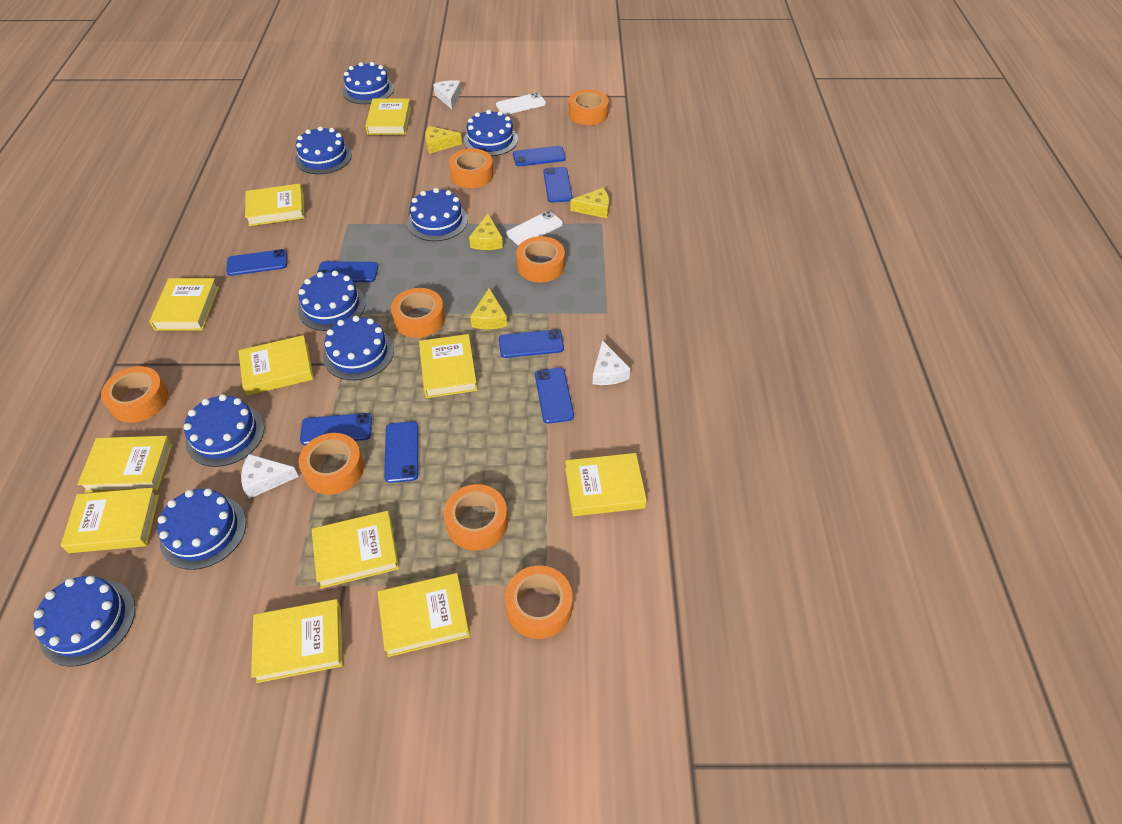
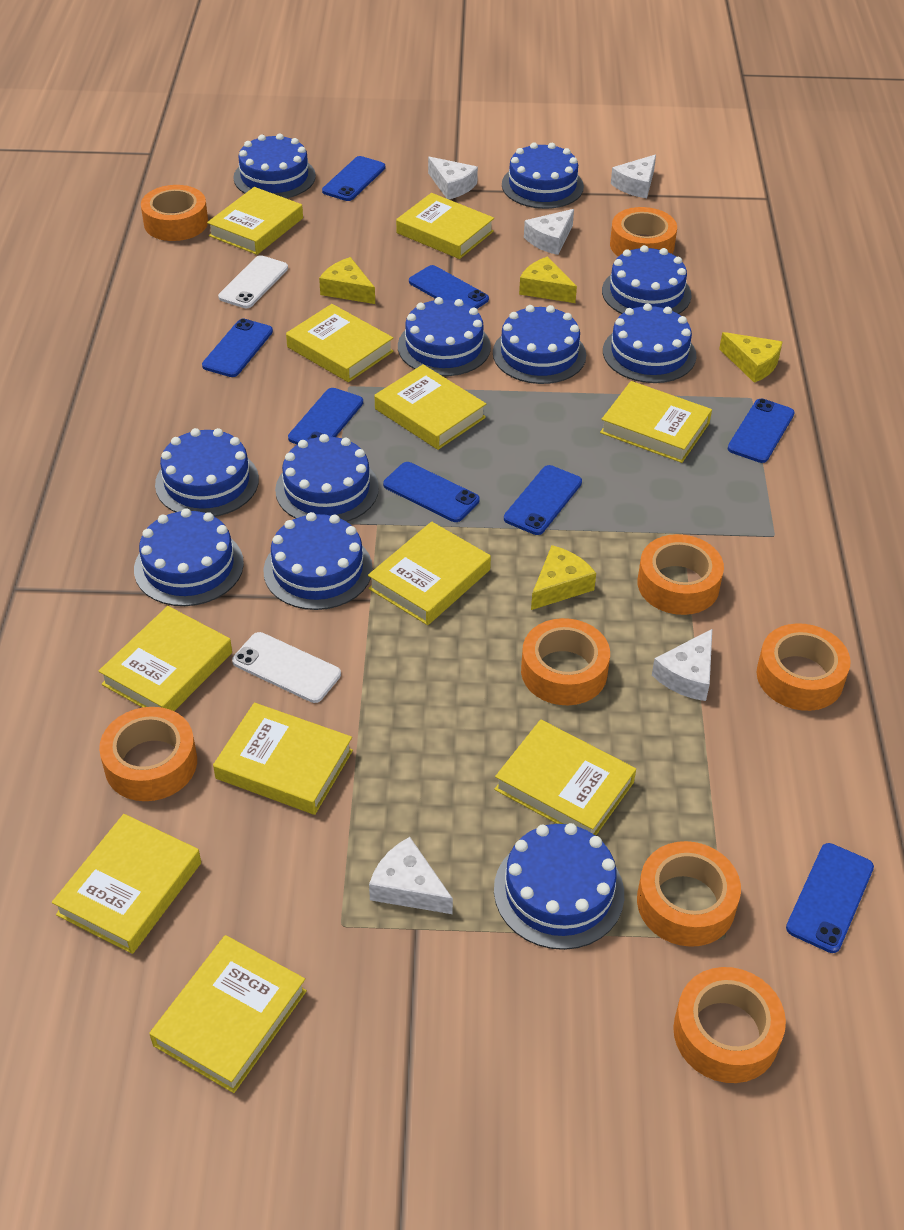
blue cake: [34,576,135,667] [157,489,246,570] [184,394,264,467] [295,126,352,174] [298,271,366,331] [323,316,394,380] [342,62,394,104] [407,188,468,241] [463,110,518,156] = 9 -> [134,508,244,606] [155,428,259,517] [233,133,316,198] [263,512,373,610] [275,434,379,522] [398,297,491,376] [493,305,586,384] [494,823,624,950] [502,142,584,209] [602,245,692,314] [603,303,696,383] = 11
white cheese: [241,454,299,499] [433,80,461,109] [592,340,630,385] = 3 -> [369,837,453,914] [428,157,478,199] [524,209,574,255] [611,154,656,198] [652,629,712,701] = 5

